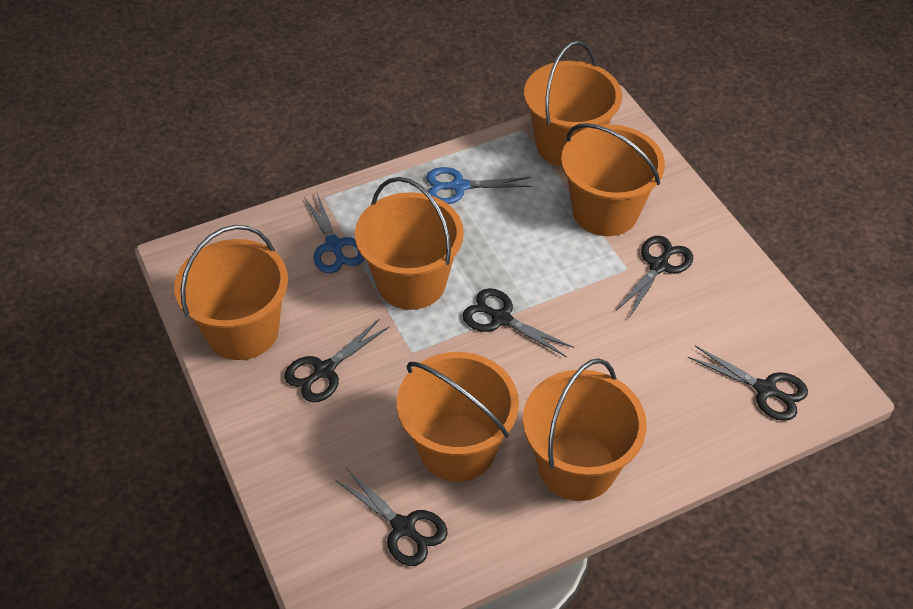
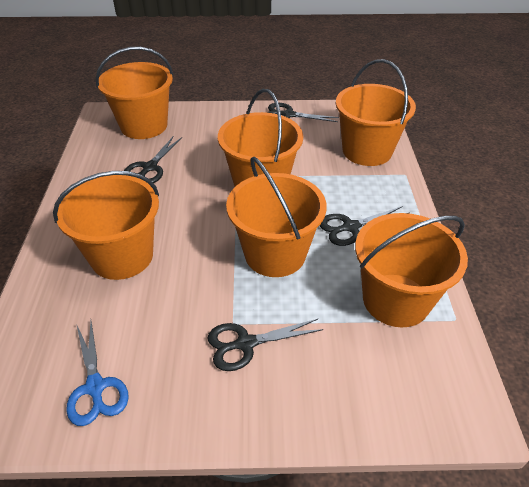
black scissors: [284,319,390,402] [334,468,448,566] [462,288,574,357] [616,236,693,318] [688,346,808,421] = 5 -> [124,136,182,183] [207,319,323,371] [267,103,339,122] [319,206,410,246] = 4
blue scissors: [304,193,364,273] [426,167,532,204] = 2 -> [66,321,129,426] = 1

